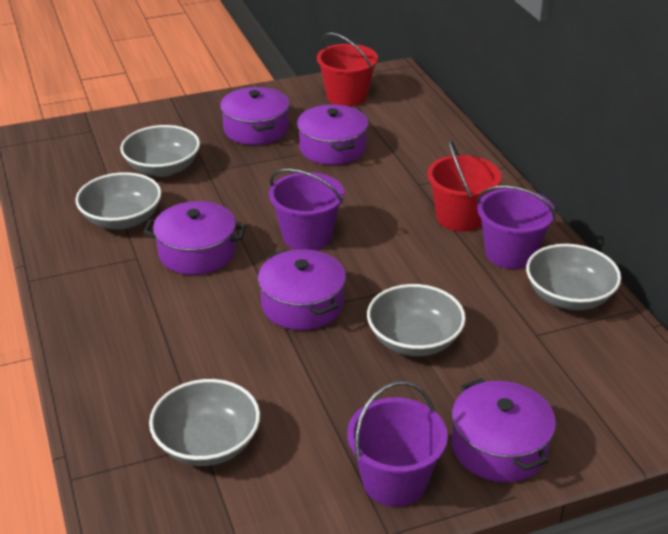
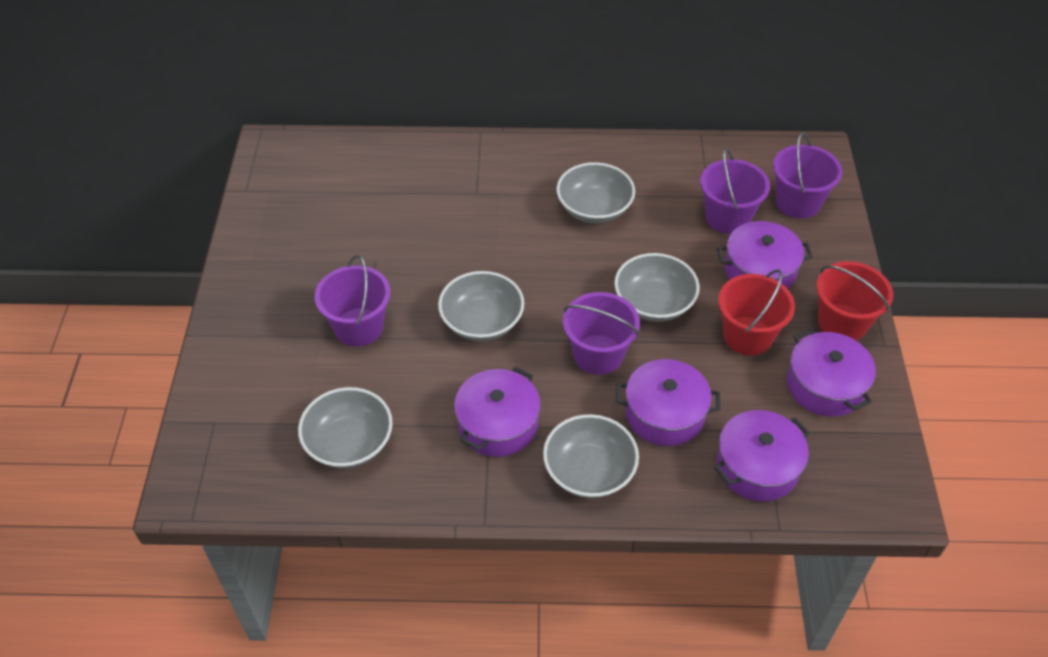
purple bucket: [269,169,344,250] [347,381,448,507] [477,185,556,269] = 3 -> [315,255,391,346] [563,292,640,375] [700,148,770,234] [773,132,842,219] = 4

